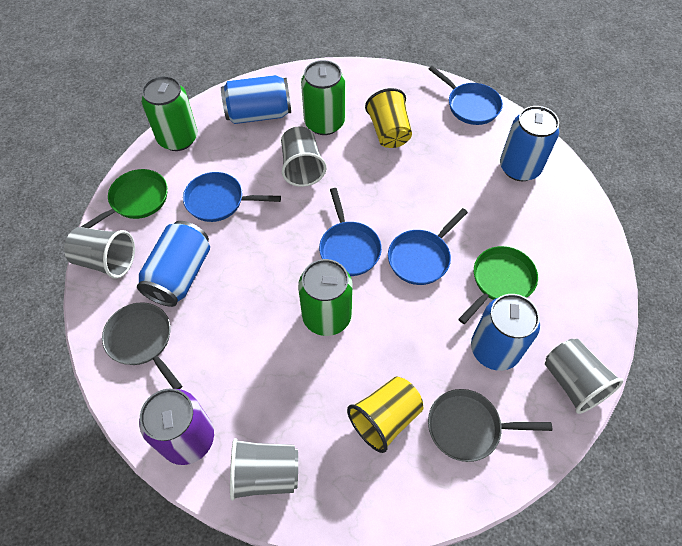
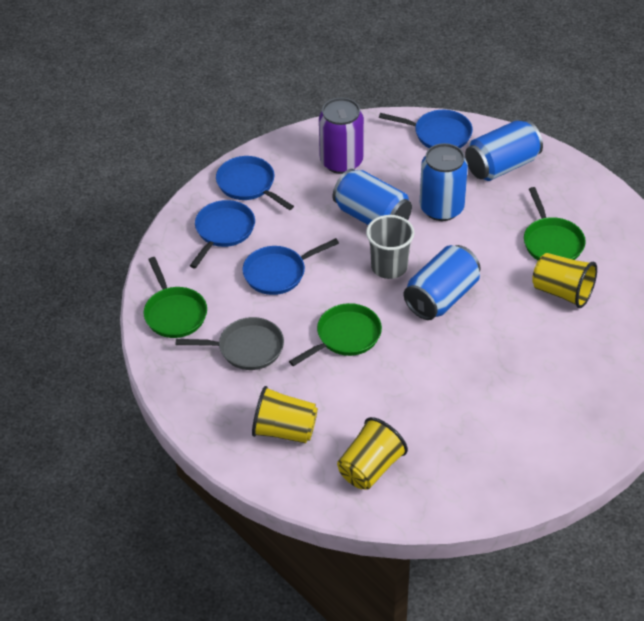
green can: [141,76,197,151] [298,259,353,336] [301,60,345,135] = 3 -> none = 0
green pan: [81,169,168,228] [458,246,538,324] = 2 -> [143,257,207,338] [289,303,382,366] [524,187,586,260] = 3
grey cup: [64,227,135,279] [230,438,298,501] [281,126,327,187] [545,339,623,414] = 4 -> [366,215,415,279] = 1
grey pan: [102,302,182,389] [428,389,552,462] = 2 -> [176,317,284,370] = 1
yellow cup: [347,376,423,453] [365,88,412,148] = 2 -> [252,386,318,443] [337,417,408,490] [532,253,597,308] = 3

